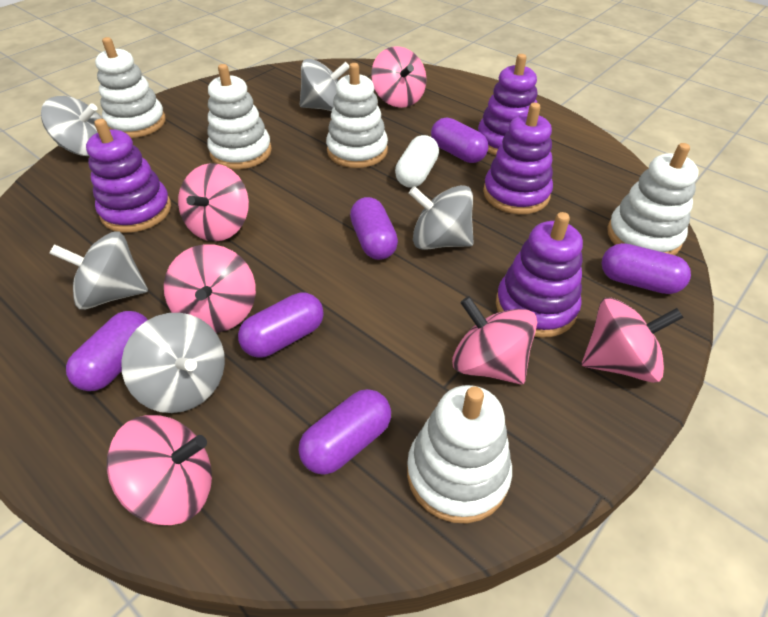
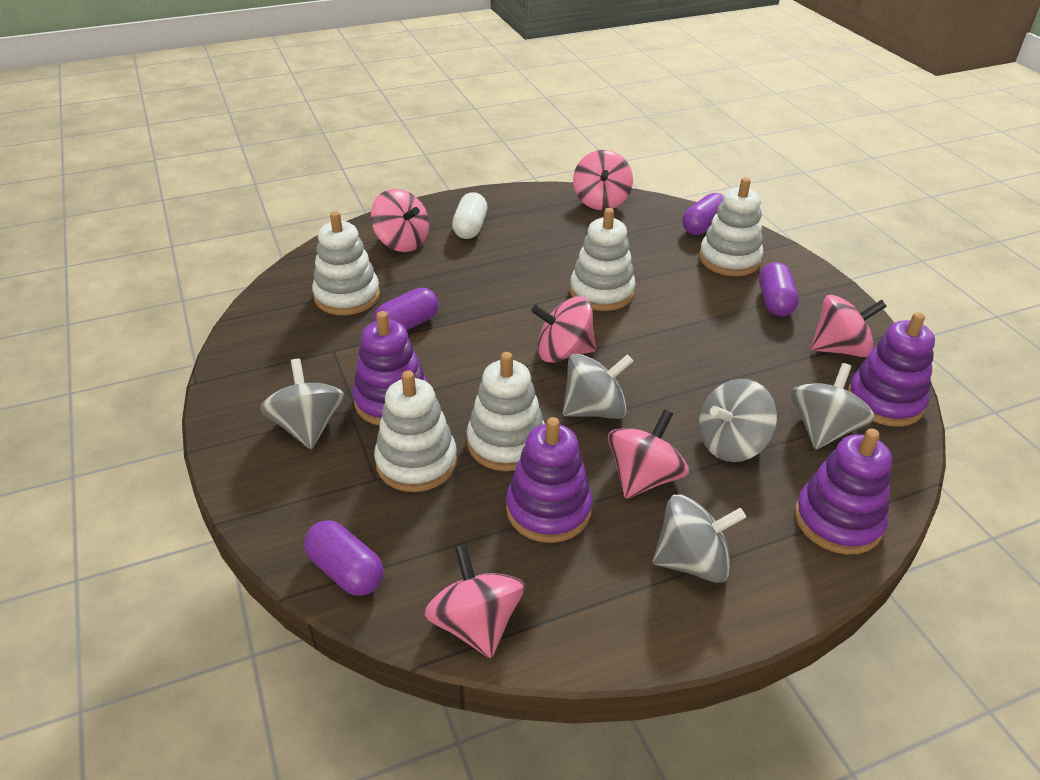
purple capsule: [66,311,148,391] [238,293,324,358] [298,389,391,475] [350,197,398,260] [431,117,488,163] [602,243,691,294] = 6 -> [304,520,384,596] [373,288,439,330] [682,193,724,235] [759,262,799,316] = 4

